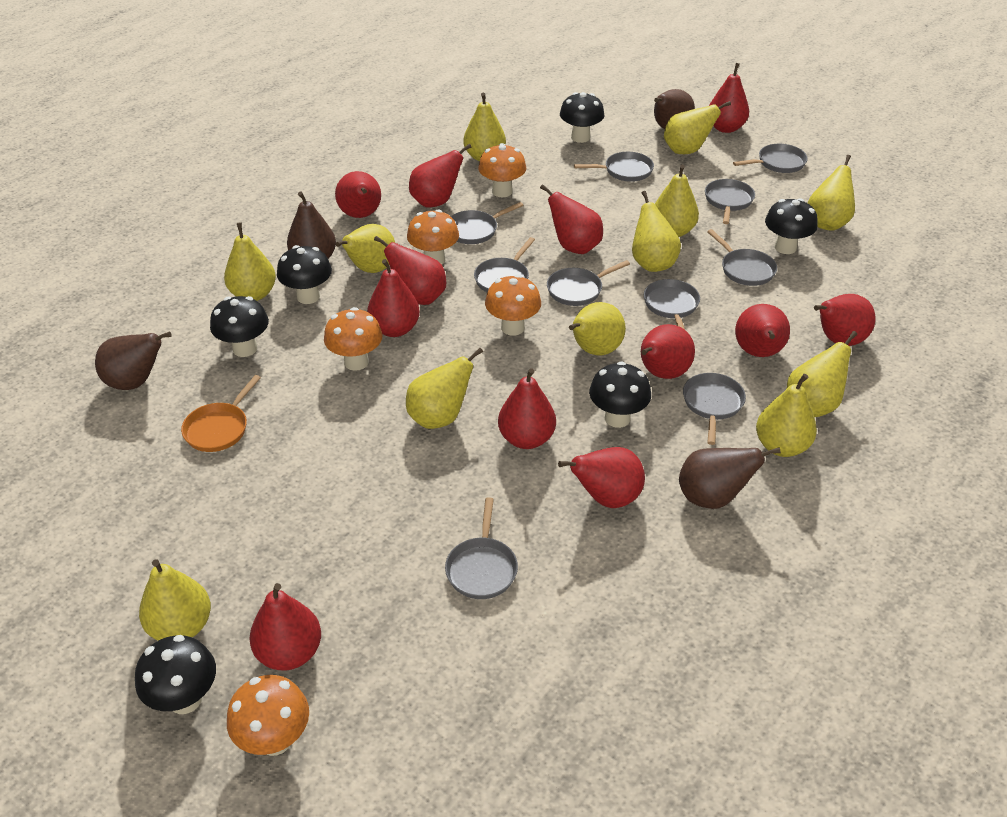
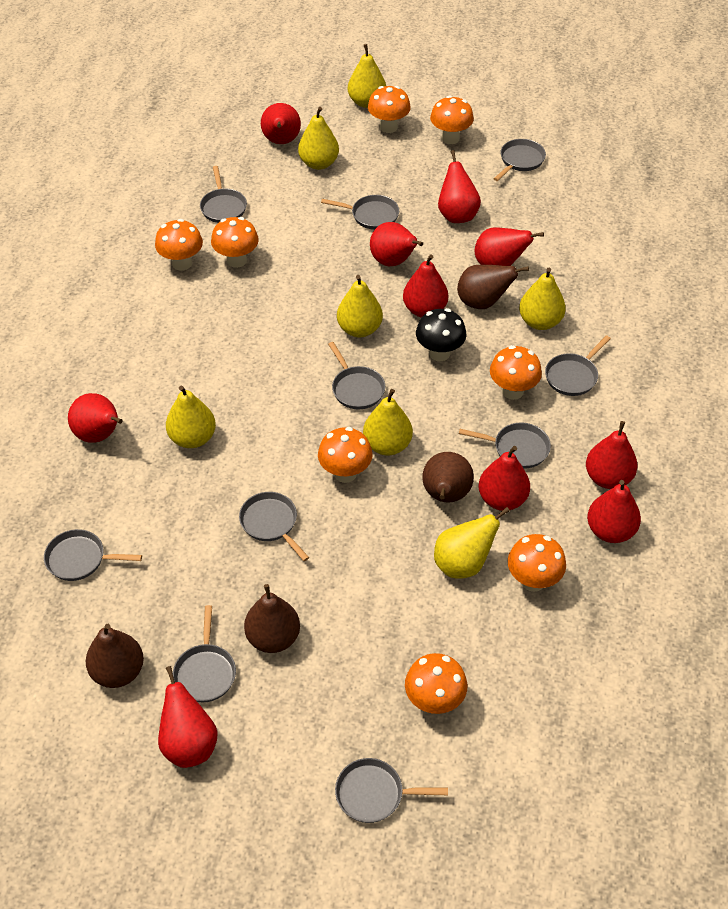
black mushroom: [135,635,216,714] [210,296,269,357] [277,245,332,304] [560,92,605,143] [589,361,651,428] [765,198,818,254] = 6 -> [416,308,466,361] = 1
orange mushroom: [227,675,309,756] [324,307,383,371] [407,209,459,264] [478,143,526,197] [485,274,541,336] = 5 -> [155,219,203,271] [211,217,259,268] [318,427,373,483] [368,86,411,133] [405,653,468,714] [430,95,474,144] [490,345,542,400] [508,534,566,592] = 8
orange pan: [181,375,261,452] = 1 -> none = 0
red pear: [249,583,321,670] [335,171,381,218] [367,259,420,337] [374,236,446,305] [409,144,471,207] [498,368,556,449] [540,184,603,254] [558,447,645,508] [641,324,695,379] [709,63,749,133] [735,304,790,357] [814,294,876,346] = 12 -> [68,393,123,443] [158,666,218,768] [261,103,301,144] [370,222,423,266] [403,254,448,318] [438,150,481,223] [475,227,544,266] [479,446,530,511] [586,421,638,489] [587,480,641,543] = 10
yellow pear: [139,559,211,641] [224,223,276,301] [336,224,395,273] [406,348,483,429] [463,92,506,161] [569,302,626,355] [632,191,681,272] [655,164,699,237] [664,101,731,154] [756,374,817,457] [787,331,857,417] [808,155,855,231] = 12 -> [166,386,216,448] [298,107,339,170] [337,275,383,337] [348,44,386,108] [363,389,413,455] [434,507,510,579] [519,268,566,330] = 7

